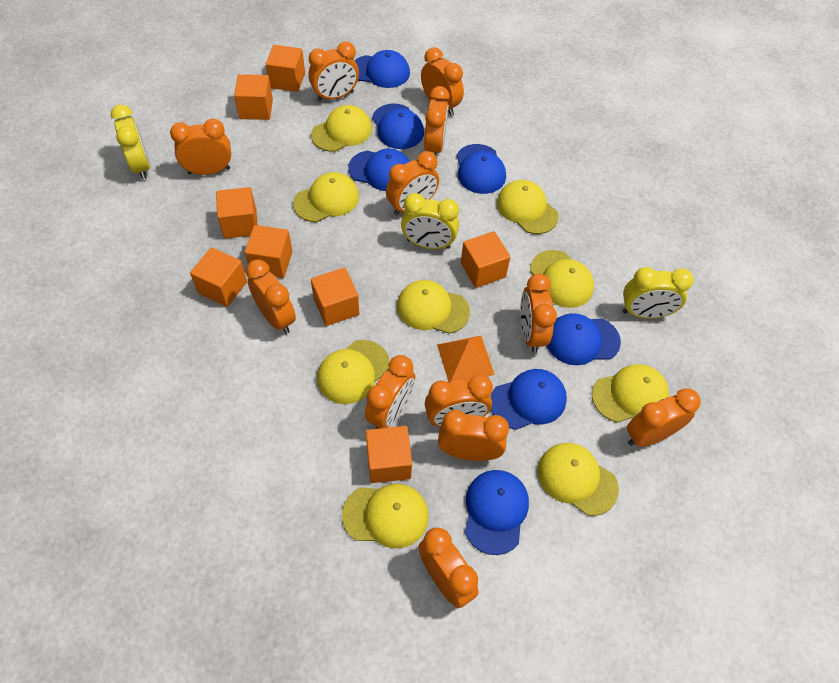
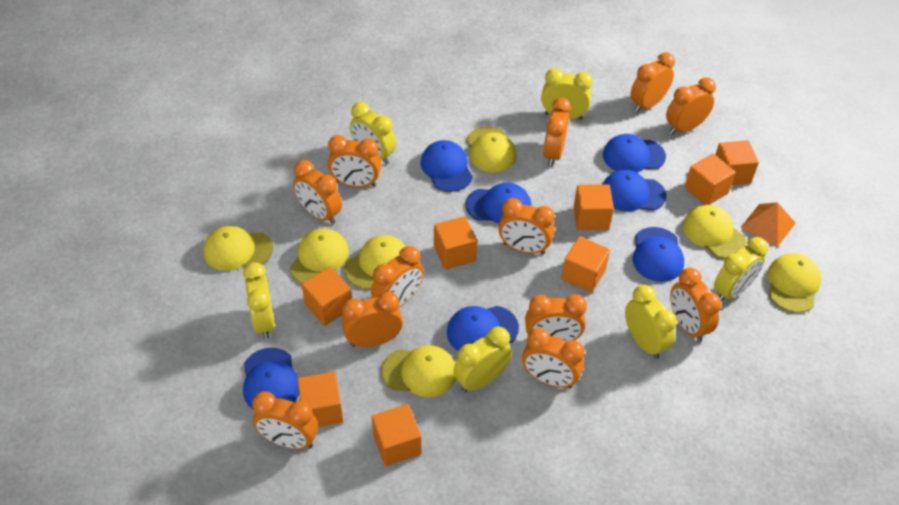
yellow cap: [293,172,359,222] [311,105,372,152] [317,340,389,404] [342,484,429,548] [397,280,470,334] [497,180,559,234] [530,250,594,308] [538,443,619,516] [592,364,669,423] = 9 -> [204,226,273,271] [290,229,349,284] [345,235,406,289] [381,345,456,397] [466,126,517,173] [683,205,746,258] [768,253,821,313] = 7
yellow clock: [111,105,150,180] [401,193,459,249] [623,267,694,319] = 3 -> [243,262,275,339] [350,102,396,165] [453,327,512,393] [541,68,593,120] [625,285,677,359] [714,237,768,302] = 6

